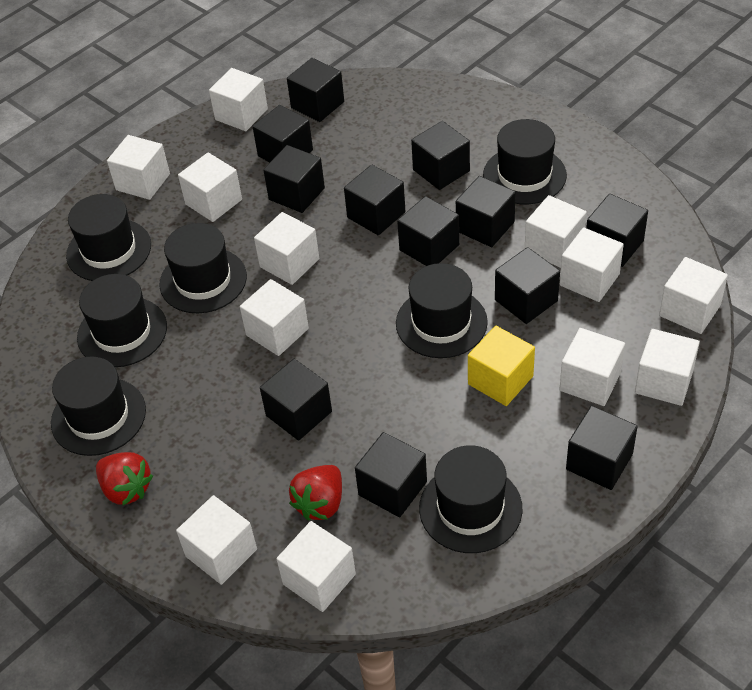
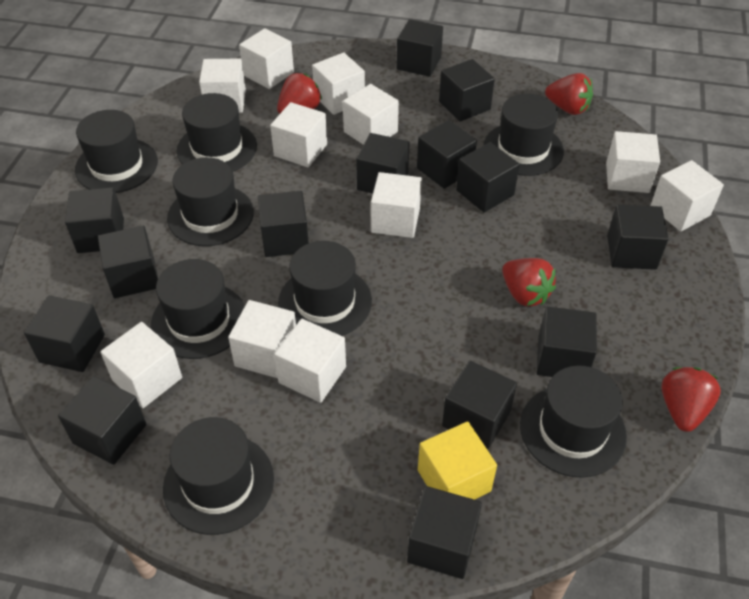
black cube: [252,105,313,163] [260,359,332,441] [263,145,325,213] [287,58,344,122] [344,164,405,235] [355,432,427,517] [397,196,459,266] [411,121,470,190] [456,176,516,247] [495,247,560,324] [566,406,638,490] [586,194,648,267] = 12 -> [24,295,105,372] [58,376,147,465] [65,187,124,253] [98,226,158,298] [258,191,309,257] [356,133,410,194] [396,19,443,77] [407,486,482,579] [417,120,477,189] [439,59,495,122] [442,361,517,449] [456,142,520,213] [537,307,597,377] [607,204,669,270] = 14
black hat: [51,357,146,456] [66,194,151,281] [77,274,167,367] [159,223,247,313] [396,263,488,358] [419,445,522,553] [483,119,567,204] = 7 -> [75,110,158,193] [151,259,245,359] [163,417,274,535] [167,157,254,246] [177,93,257,171] [278,241,372,336] [484,94,564,176] [520,366,627,478] = 8
red strawberry: [96,452,153,506] [289,465,342,521] = 2 -> [277,73,322,114] [502,258,556,307] [545,73,593,115] [661,367,721,432] = 4
white cube: [107,135,170,200] [176,495,257,585] [178,153,242,222] [209,68,268,131] [240,279,309,356] [254,212,319,285] [277,521,356,612] [525,195,587,268] [559,328,625,406] [560,227,624,302] [635,329,700,406] [659,257,728,334] = 12 -> [100,322,182,408] [199,59,246,113] [228,300,296,378] [239,28,294,89] [270,102,327,167] [274,319,346,403] [312,52,365,115] [343,84,399,145] [371,172,422,238] [606,131,660,193] [650,160,724,232] = 11

